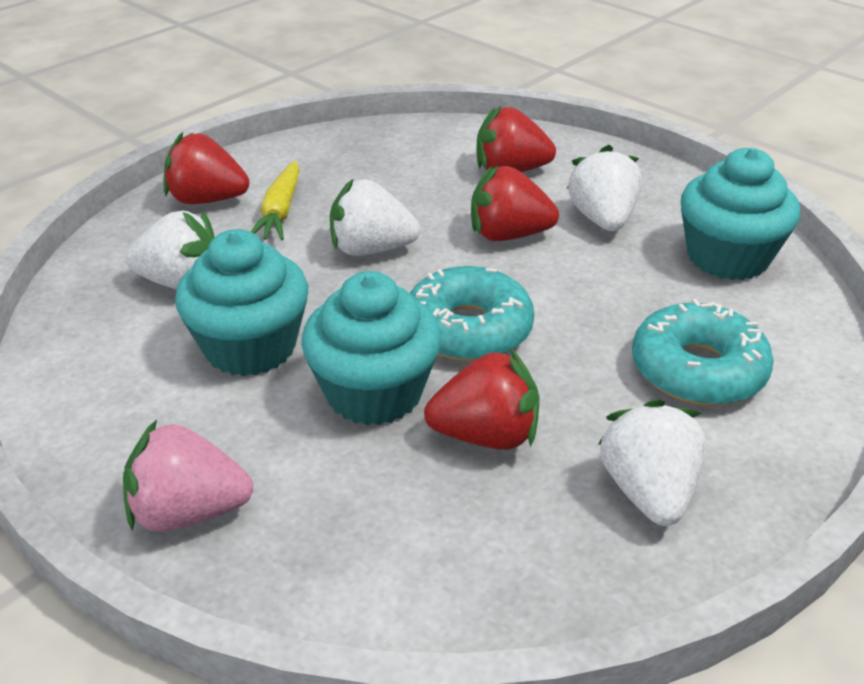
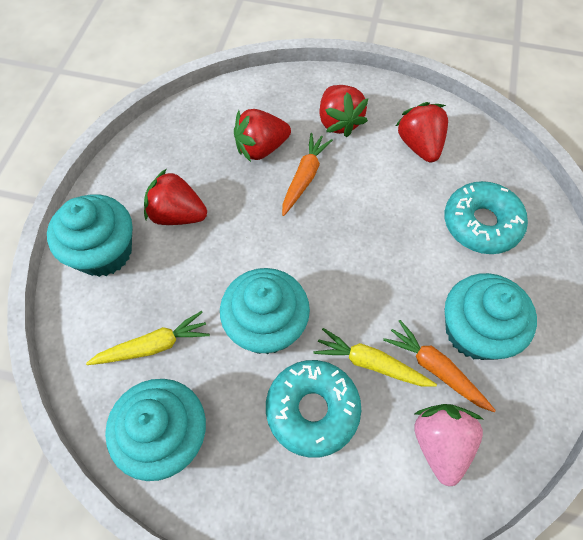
orange carrot: none = 0 -> [282,133,333,216] [383,320,496,412] = 2
turquoise cupcake: [175,229,308,377] [301,271,441,425] [681,148,800,280] = 3 -> [47,194,132,277] [105,379,206,481] [220,268,310,354] [445,273,537,360] = 4
white strawberry: [126,210,215,289] [330,179,420,256] [567,145,642,231] [598,399,706,526] = 4 -> none = 0
yellow carrot: [251,161,300,240] = 1 -> [86,311,210,365] [313,328,437,387] = 2

